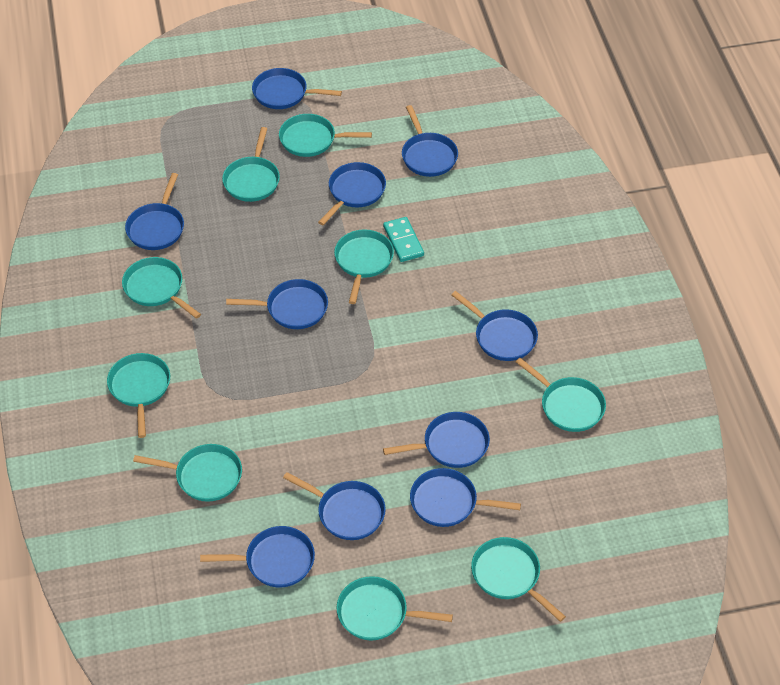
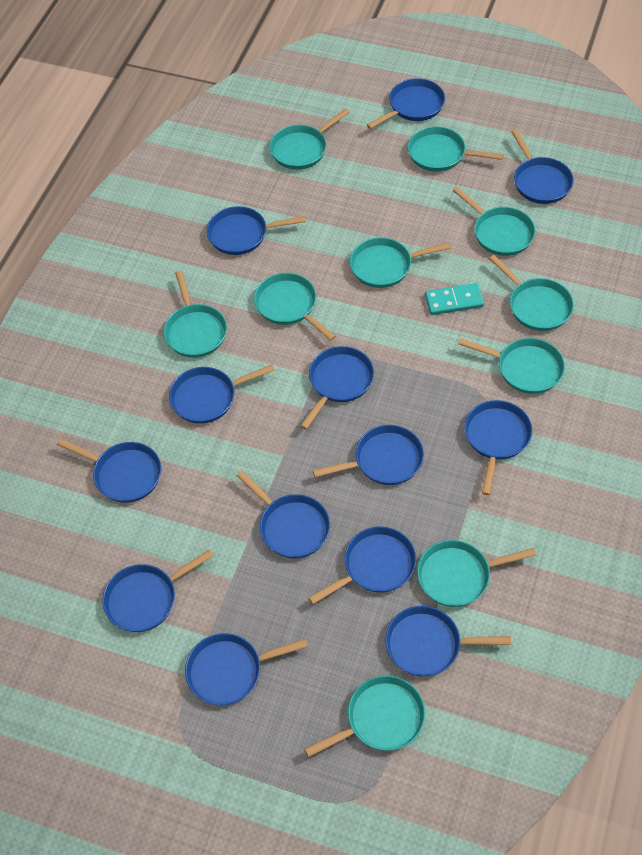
blue pan: [125,173,184,250] [200,526,315,588] [226,279,328,329] [252,68,342,109] [283,472,386,540] [318,162,386,225] [383,412,490,468] [402,105,458,177] [410,468,521,527] [451,291,538,361] = 10 -> [57,438,161,503] [102,550,213,632] [169,365,275,424] [185,633,308,705] [207,206,306,255] [236,471,330,558] [300,346,374,429] [309,526,416,604] [313,425,424,485] [367,78,445,129] [385,606,511,677] [464,400,532,495] [511,129,574,204] = 13
turquoise pan: [107,353,170,438] [122,257,201,319] [133,444,242,502] [222,127,280,202] [279,114,372,157] [334,230,394,304] [337,576,453,640] [471,537,566,622] [516,358,606,432] = 9 -> [164,271,227,358] [254,273,336,341] [269,108,350,170] [304,675,425,757] [350,237,451,288] [408,126,504,172] [417,540,536,607] [453,187,535,256] [458,338,565,394] [489,255,574,331] = 10

